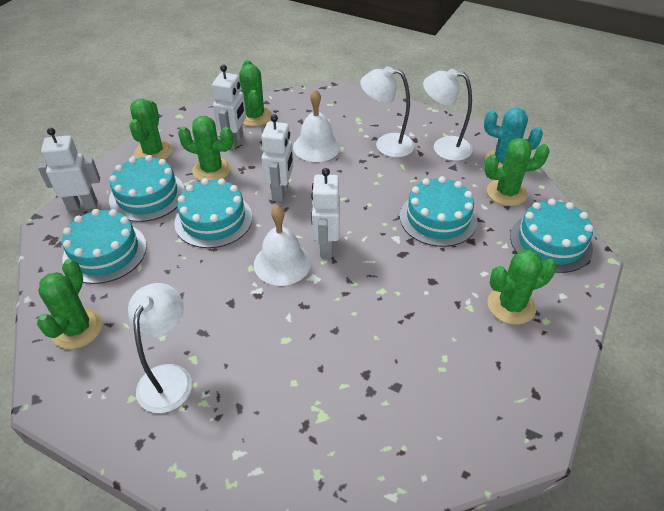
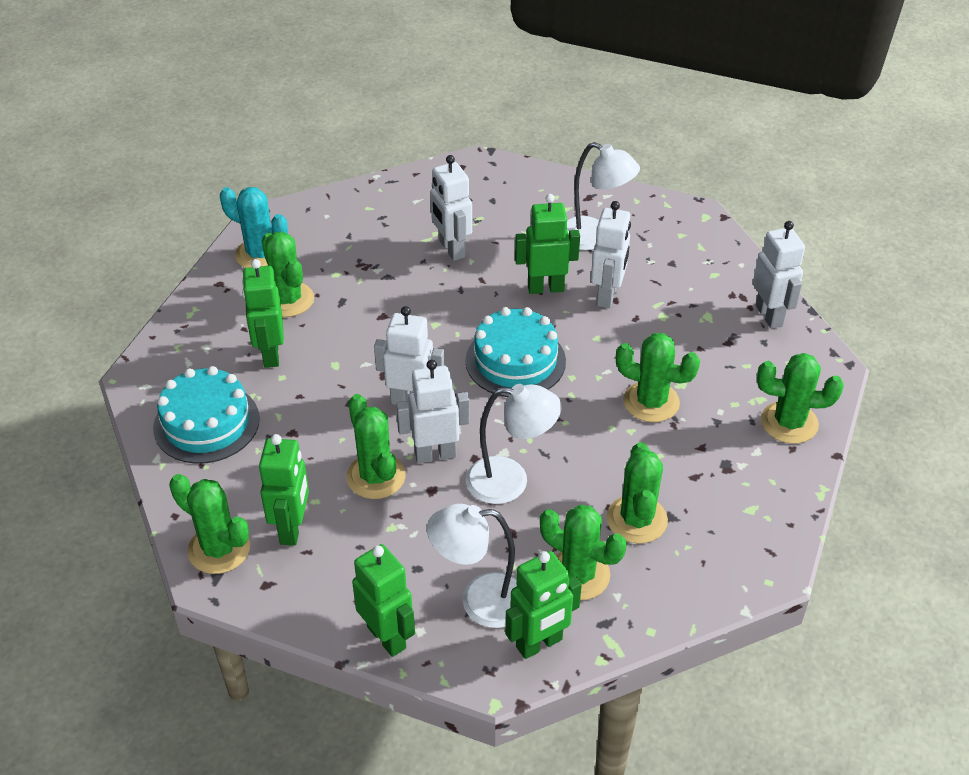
green cactus: [37,259,103,349] [130,99,172,160] [178,116,233,181] [239,60,272,127] [484,138,550,206] [487,249,556,325] = 6 -> [169,474,250,574] [262,232,314,317] [346,394,406,499] [540,505,627,600] [607,442,668,544] [616,333,700,422] [757,353,844,444] = 7
green robot: none = 0 -> [242,259,284,368] [259,434,309,546] [352,544,415,657] [505,551,582,659] [515,194,580,294] = 5
turquoise cake: [62,209,147,284] [109,155,185,222] [174,178,252,248] [400,176,477,247] [510,199,594,273] = 5 -> [153,366,260,464] [465,307,566,397] = 2
white bell: [254,205,311,286] [293,89,340,162] = 2 -> none = 0
white robot: [38,128,100,211] [212,65,246,149] [261,114,293,202] [311,168,340,258] = 4 -> [374,306,445,405] [396,360,470,463] [431,155,472,261] [591,201,631,308] [753,221,805,329] = 5

